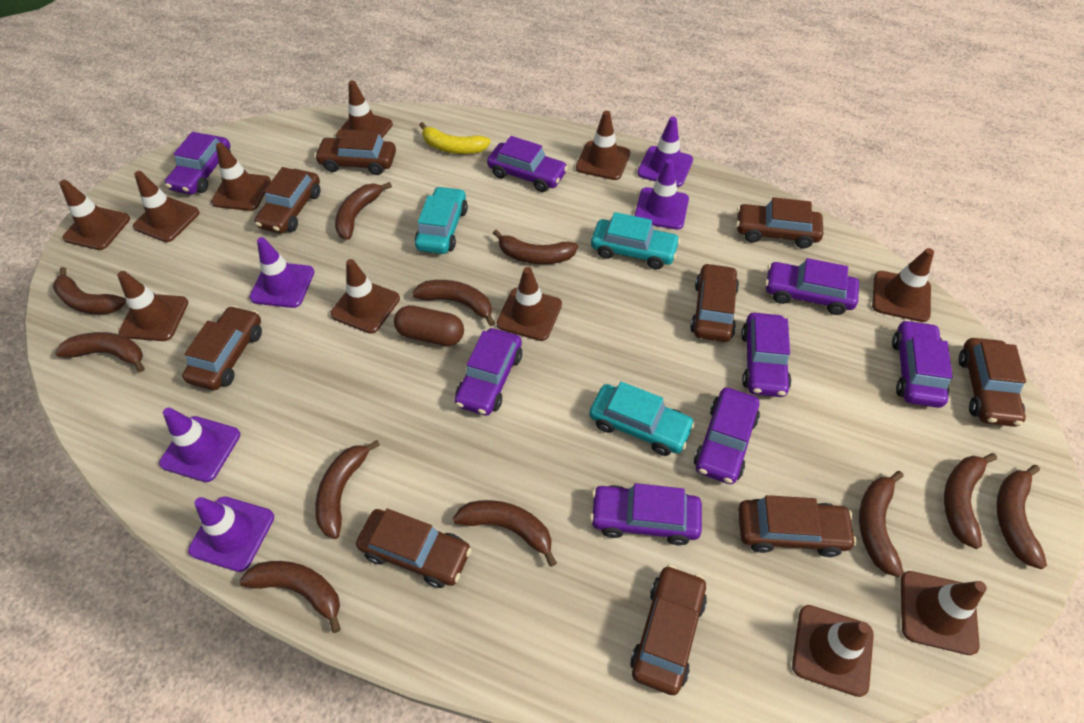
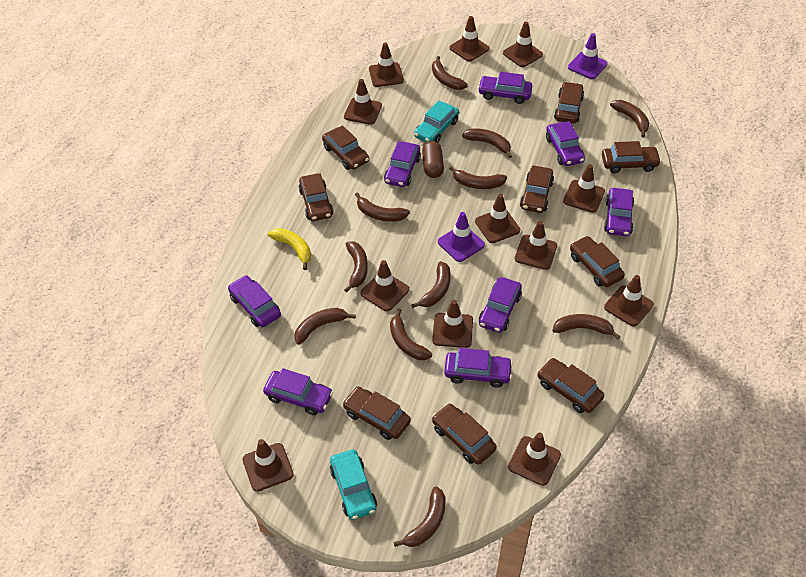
brown traffic cone: [59,180,130,250] [117,271,188,341] [133,171,200,242] [211,143,271,211] [330,259,400,334] [336,80,393,138] [496,267,562,341] [576,111,630,180] [792,605,874,697] [872,248,934,322] [901,571,987,655] = 11 -> [242,439,294,492] [344,79,382,125] [361,260,409,311] [369,43,404,87] [432,300,473,348] [450,16,489,62] [475,194,520,243] [503,21,543,67] [508,433,561,486] [515,221,557,270] [563,164,605,213] [604,275,654,327] = 12
purple traffic cone: [159,408,240,482] [188,497,274,572] [249,237,314,308] [635,159,689,230] [637,117,693,187] = 5 -> [438,212,485,262] [568,33,608,79] = 2
turquoise car: [415,186,468,254] [589,382,695,456] [591,212,680,269] = 3 -> [330,450,377,520] [414,100,459,143] = 2

